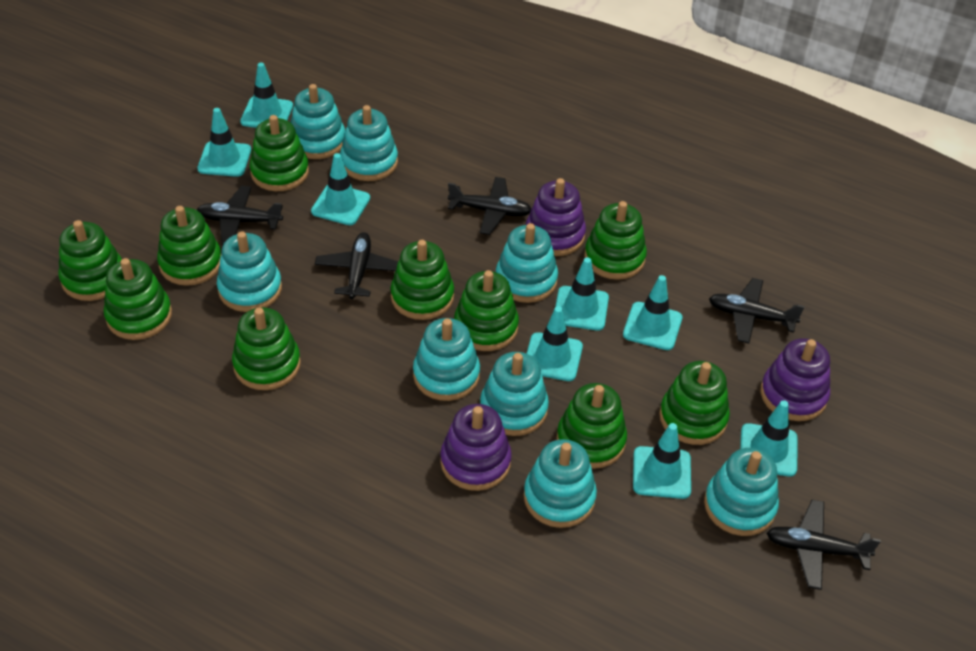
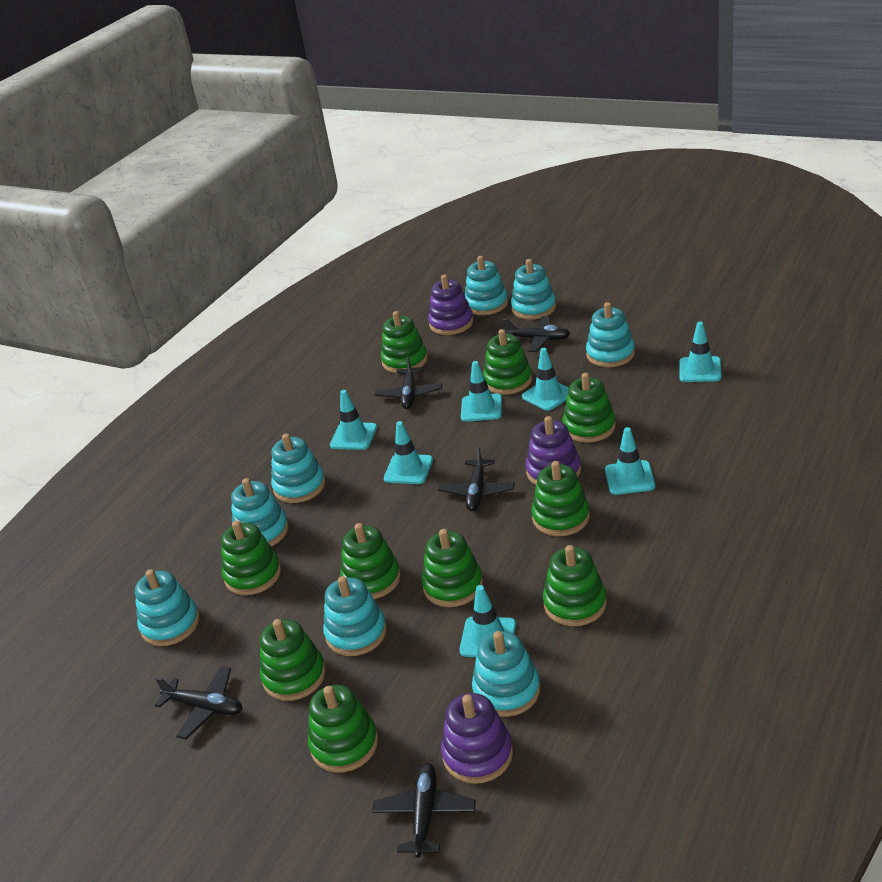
turquoise traffic cone: [197,108,251,177] [240,63,293,128] [311,153,370,225] [526,306,583,381] [555,257,609,331] [623,275,682,350] [633,423,691,499] [740,400,798,477] = 8 -> [330,390,377,450] [384,421,433,484] [459,585,516,657] [461,361,502,422] [522,348,569,411] [605,427,655,495] [679,322,722,382] = 7

